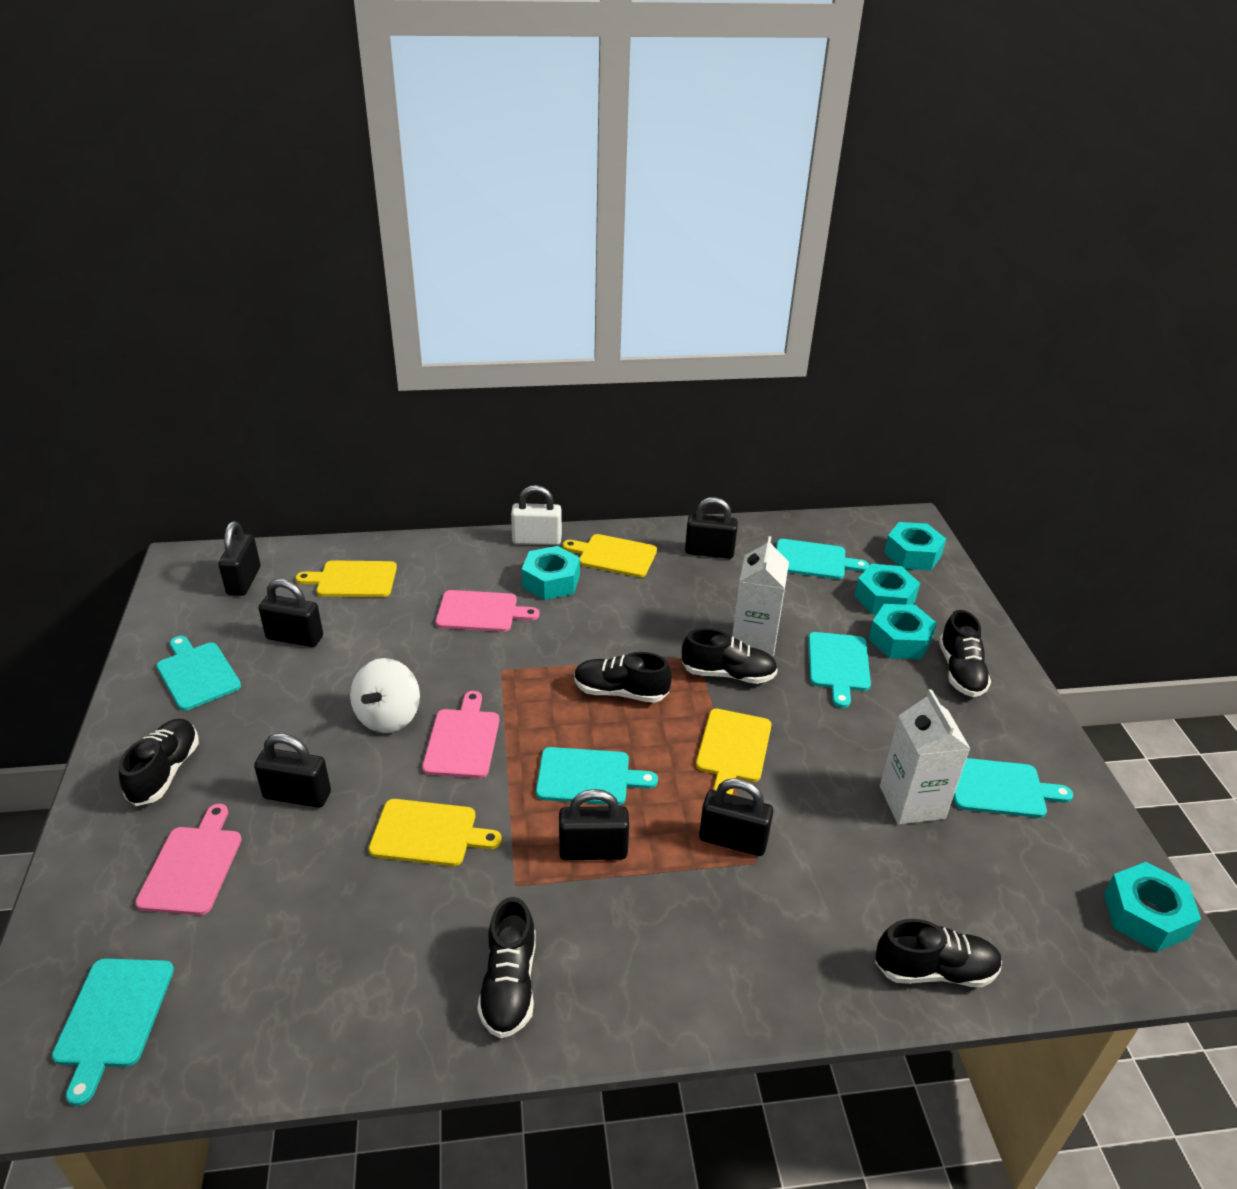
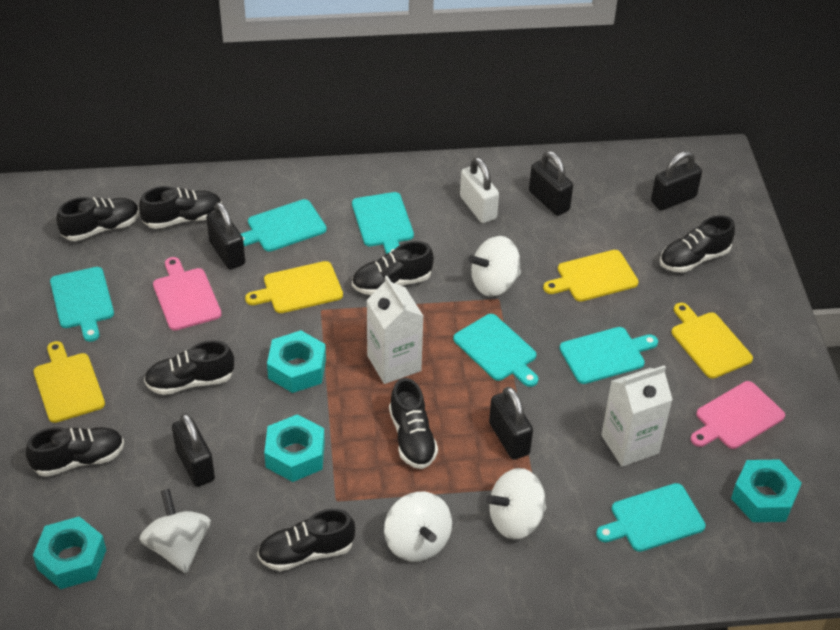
black padlock: [219,521,260,596] [254,733,331,808] [259,579,323,647] [559,789,629,860] [685,497,738,559] [699,778,773,856] = 6 -> [172,413,215,487] [206,202,245,270] [489,387,533,460] [529,151,573,216] [651,151,702,210] = 5
black shoe: [119,719,199,806] [477,897,536,1038] [574,652,672,703] [682,628,778,684] [875,919,1002,987] [939,610,991,697] = 6 -> [26,427,124,477] [57,197,139,241] [139,186,222,229] [144,340,234,395] [257,509,355,571] [352,241,434,295] [389,378,438,469] [660,215,735,273] = 8
pink cutting board: [135,804,242,915] [422,691,500,778] [436,590,539,632] = 3 -> [153,257,222,331] [691,381,785,449] = 2
turquoise nut: [522,546,580,600] [854,564,920,615] [869,604,937,660] [884,522,946,571] [1104,862,1201,952] = 5 -> [33,516,106,589] [264,414,325,482] [267,330,326,393] [731,460,802,522] = 4
white spinning top: [350,658,420,733] = 1 -> [139,489,211,573] [384,492,452,562] [469,236,521,297] [486,468,546,540] = 4

